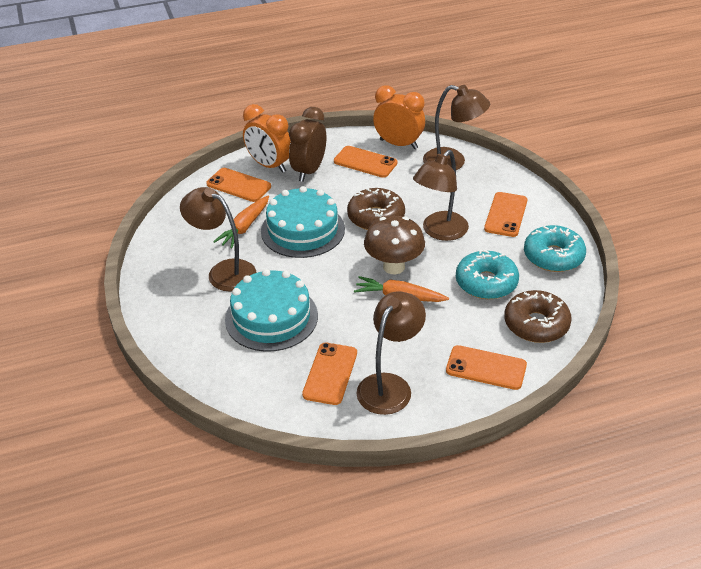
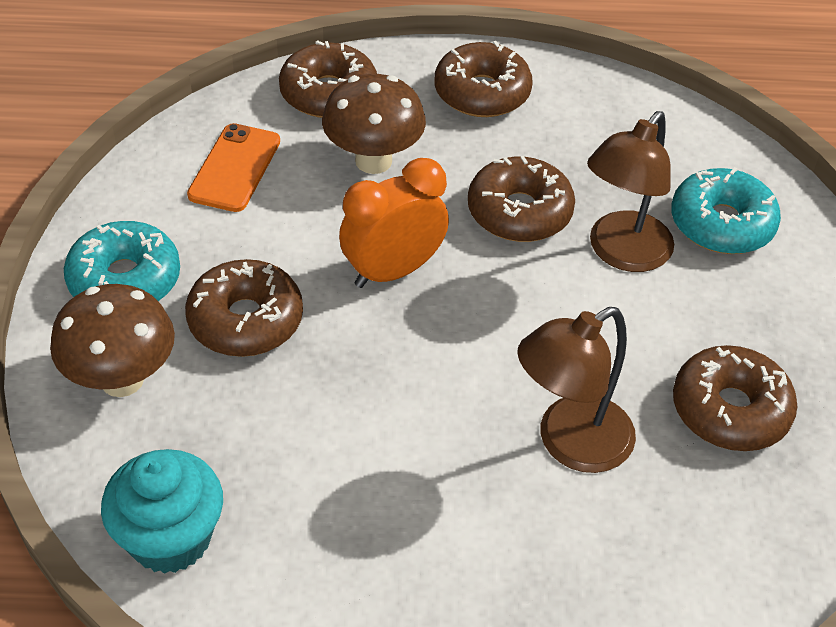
brown clock: [289,107,326,182] = 1 -> none = 0
brown donut: [347,188,405,230] [504,290,572,343] = 2 -> [185,259,303,357] [279,40,377,118] [434,41,533,117] [468,156,575,242] [673,345,797,451] = 5
brown lamp: [180,187,256,292] [357,291,426,415] [413,150,469,241] [423,85,490,170] = 4 -> [517,307,636,473] [587,111,674,272] = 2
brown mushroom: [364,216,425,274] = 1 -> [50,284,175,397] [322,74,426,174] = 2
orange carrot: [213,195,269,248] [354,276,449,302] = 2 -> none = 0
orange clock: [243,104,291,173] [373,85,425,149] = 2 -> [339,158,449,288] = 1
orange phone: [206,168,271,202] [302,343,357,405] [334,146,397,178] [446,345,527,390] [484,192,527,237] = 5 -> [187,123,280,212] = 1
turquoise cake: [225,269,318,352] [261,186,345,258] = 2 -> none = 0
turquoise cupcake: none = 0 -> [101,449,223,574] = 1

